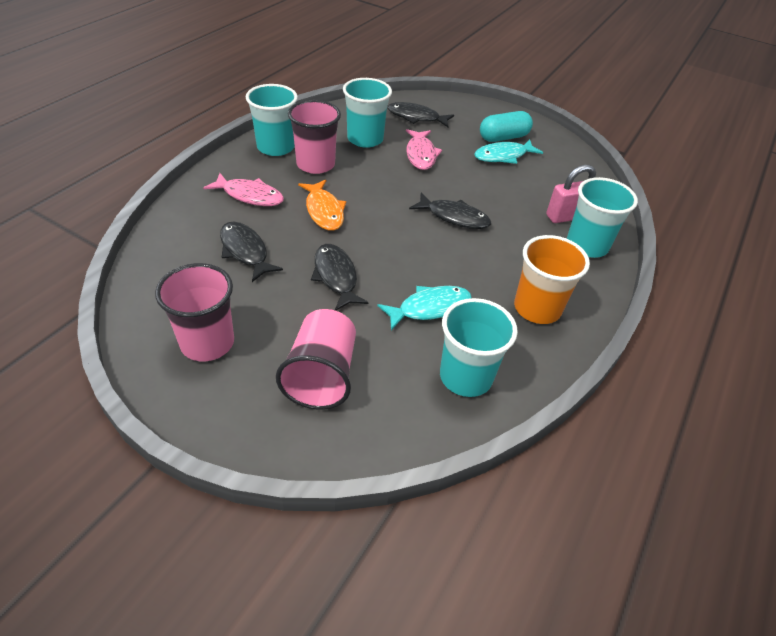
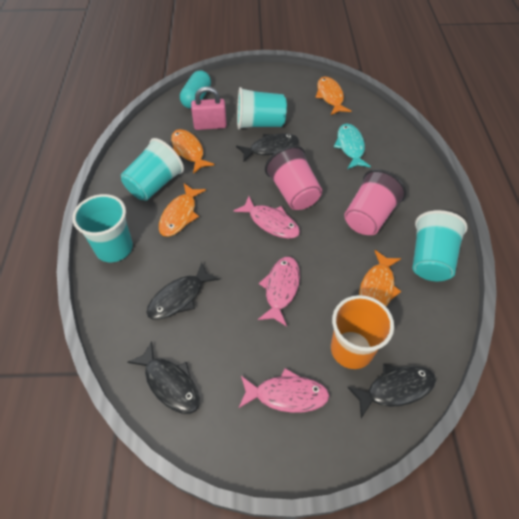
orange fish: [298,180,346,231] = 1 -> [159,183,206,236] [171,129,214,174] [316,77,351,115] [359,250,401,307] = 4
pink cup: [155,263,234,361] [276,309,356,410] [288,100,341,174] = 3 -> [265,145,322,210] [344,169,406,235] = 2
pink fish: [203,173,284,206] [406,129,442,170] = 2 -> [234,196,300,239] [239,368,329,413] [258,257,300,326] = 3
turquoise fish: [377,286,472,331] [474,139,543,164] = 2 -> [334,123,371,169] = 1

